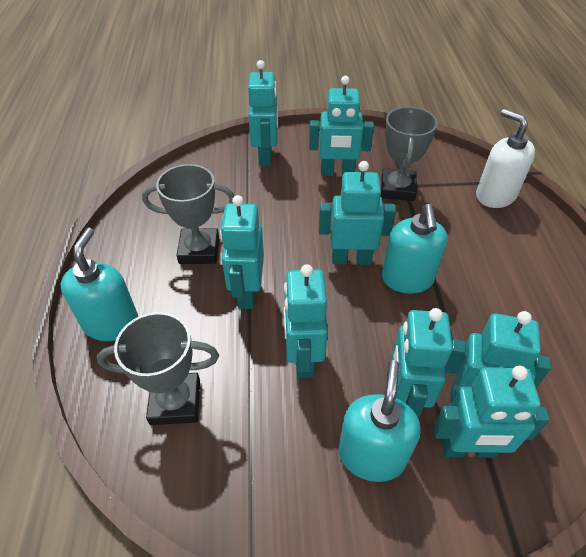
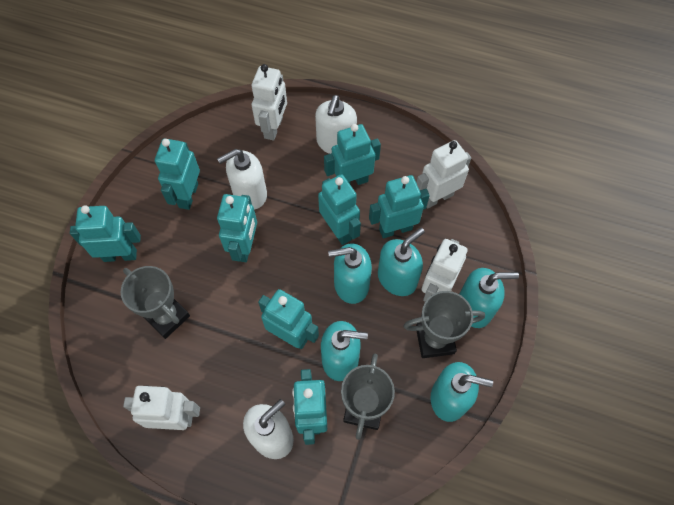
turquoise soap dispenser: [61,227,138,341] [339,360,421,482] [382,204,448,294] = 3 -> [321,321,368,381] [328,243,372,304] [378,228,425,296] [431,362,493,422] [460,268,519,328] = 5
white robot: none = 0 -> [123,385,200,430] [252,64,287,141] [416,140,471,208] [421,239,468,302] = 4
white soap dispenser: [476,109,535,208] = 1 -> [217,149,267,209] [243,399,294,459] [315,95,357,154] = 3

